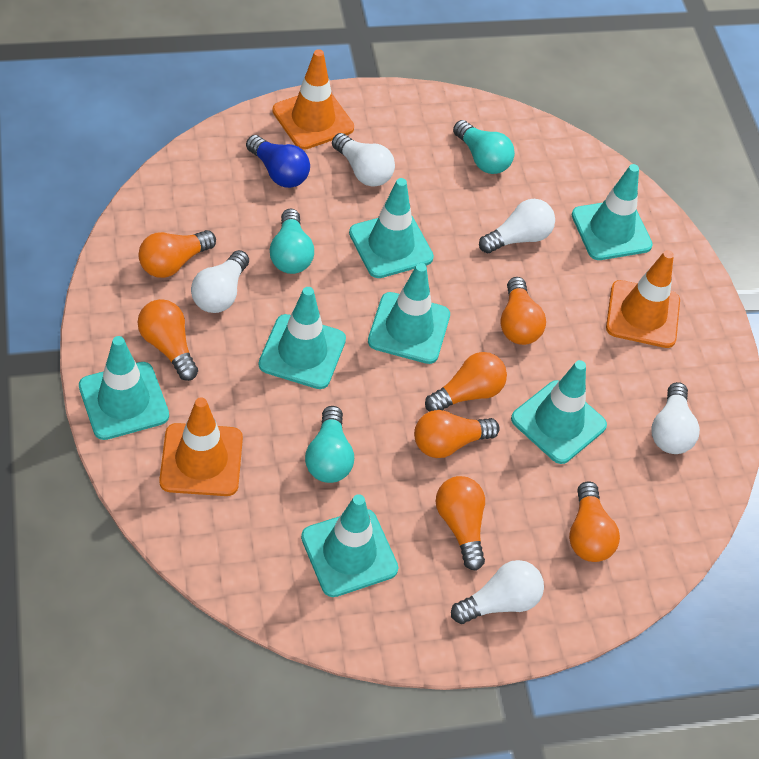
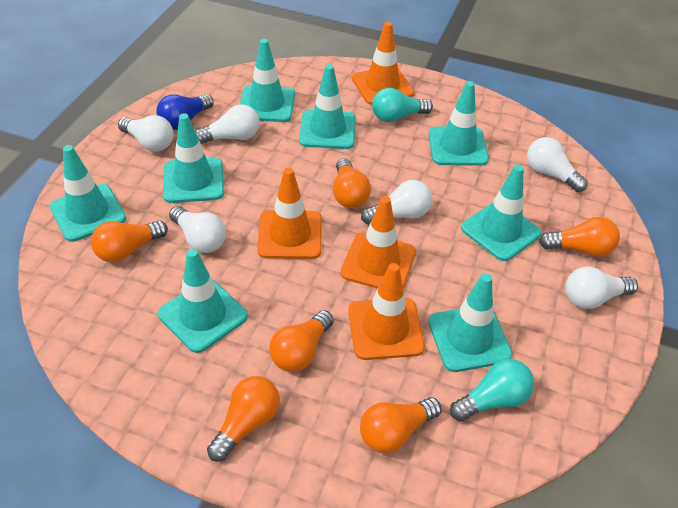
orange light bulb: [138,230,216,278] [138,299,198,381] [414,410,500,458] [425,352,507,412] [436,476,485,571] [500,277,546,345] [569,481,620,562] = 7 -> [91,220,168,263] [207,376,280,462] [269,310,334,372] [333,158,371,208] [360,397,442,453] [539,217,620,257] = 6
orange traffic cone: [159,397,243,496] [272,49,354,150] [606,250,680,348] = 3 -> [257,168,321,259] [341,196,416,289] [348,263,425,360] [352,22,414,105] = 4
turquoise light bulb: [270,209,314,274] [305,406,354,483] [453,120,515,174] = 3 -> [372,88,433,122] [450,359,534,422] = 2
turquoise traffic cone: [79,336,169,440] [259,287,346,389] [301,494,399,597] [349,178,434,278] [368,263,450,364] [511,360,607,464] [572,164,653,260] = 7 -> [50,145,126,242] [158,249,248,353] [163,113,224,203] [240,39,295,122] [299,64,356,149] [428,273,513,372] [429,81,489,166] [461,165,541,261] = 8
white light bulb: [191,250,249,313] [332,133,395,187] [451,560,544,624] [479,199,555,253] [652,382,700,454] = 5 -> [118,115,173,151] [169,206,226,253] [195,104,260,144] [361,180,432,225] [527,137,588,192] [565,266,638,309] = 6

